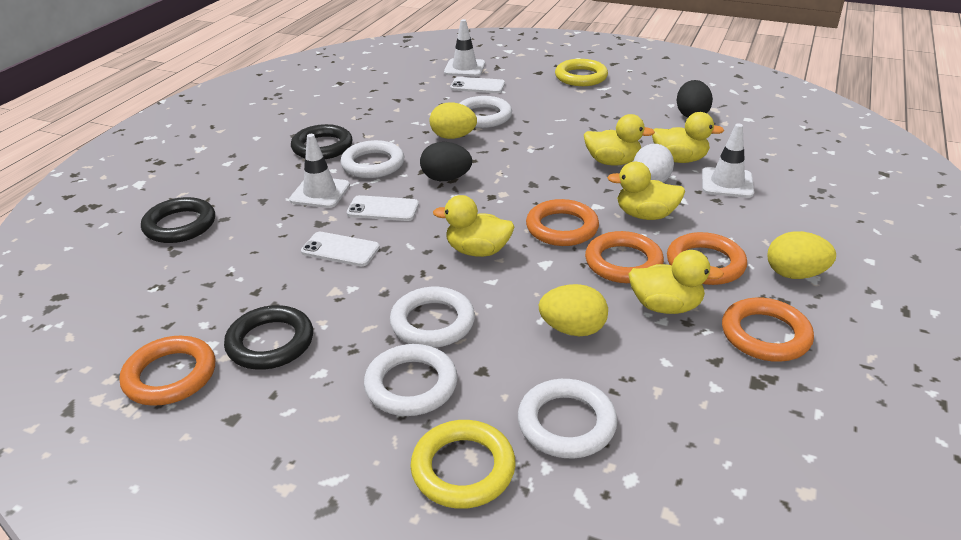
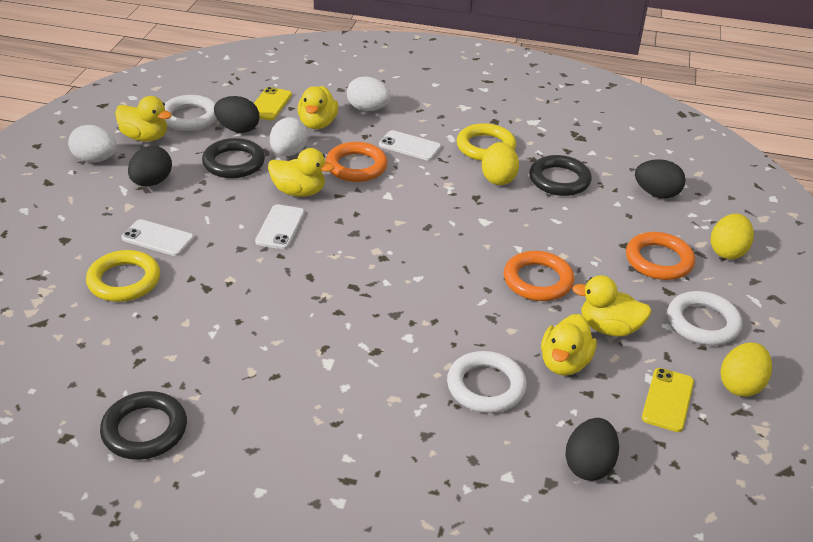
black egg: [420,142,472,181] [677,80,713,117] = 2 -> [128,146,172,187] [214,96,259,133] [565,418,619,481] [635,159,686,198] = 4
orange ring: [120,336,215,406] [526,199,599,246] [585,231,664,283] [667,232,747,285] [722,297,814,362] = 5 -> [326,142,388,182] [504,251,574,301] [626,232,695,280] = 3
white egg: [633,144,674,183] = 1 -> [68,125,117,162] [270,117,308,156] [347,76,391,111] = 3
white ring: [340,140,404,178] [364,344,458,416] [390,287,475,348] [459,96,512,128] [518,379,617,458] = 5 -> [164,95,217,131] [447,351,527,413] [668,291,742,345] = 3
white traffic cone: [289,134,350,208] [444,19,485,77] [702,123,754,198] = 3 -> none = 0
yellow phone: none = 0 -> [254,87,292,120] [642,368,694,432] = 2

